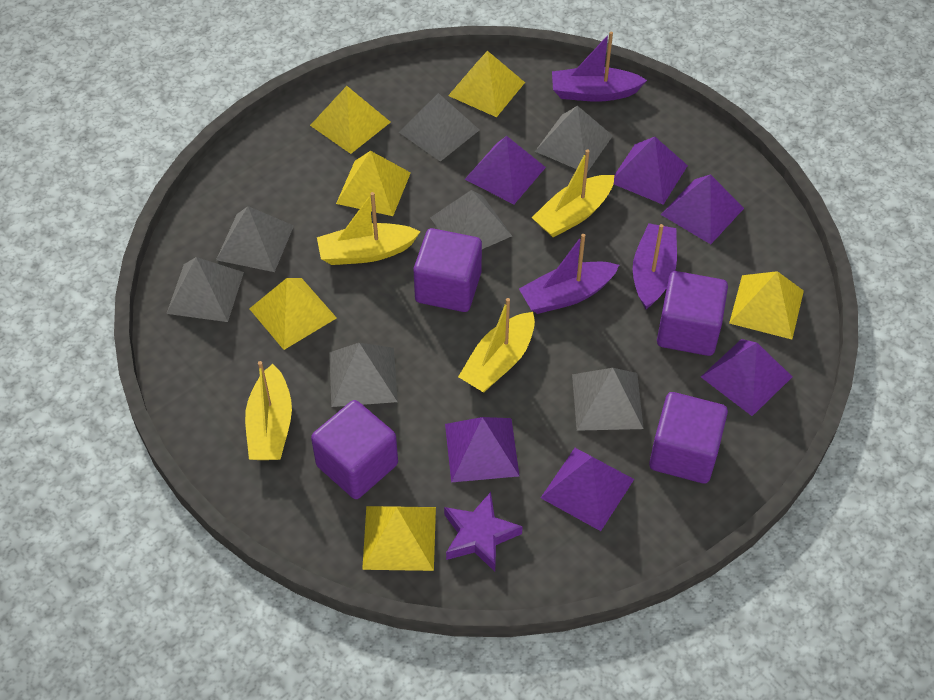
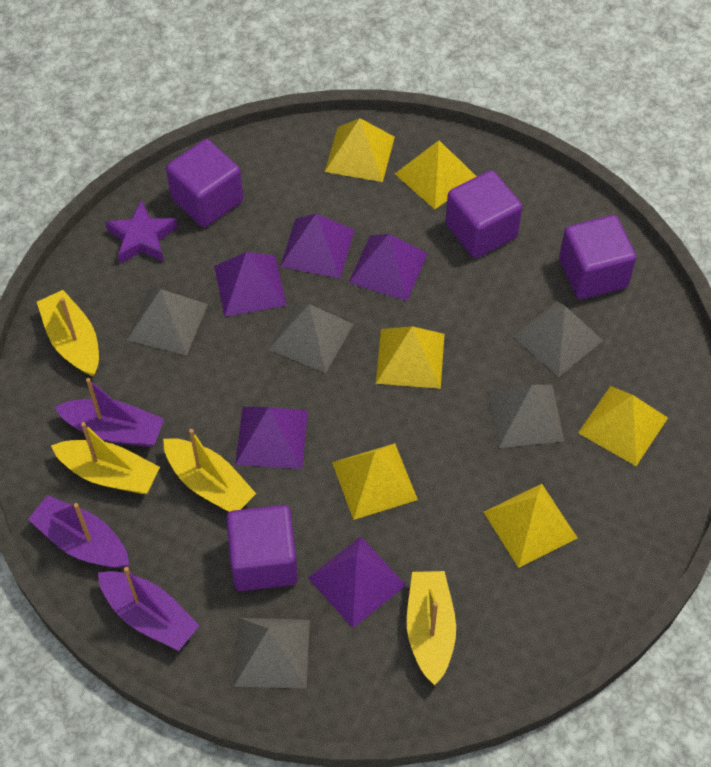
grey pyramid: [166,257,244,322] [216,206,294,272] [329,343,398,407] [399,93,479,162] [430,190,512,249] [535,106,613,172] [572,368,644,431] = 7 -> [127,289,208,356] [234,618,310,689] [268,301,354,373] [488,384,564,448] [513,301,603,377] = 5
purple pyramid: [445,417,519,482] [465,136,546,204] [541,448,634,531] [614,137,688,205] [661,174,744,244] [701,339,792,416] = 6 -> [214,252,287,317] [235,407,308,469] [280,214,355,279] [308,537,406,628] [348,234,428,301] = 5

